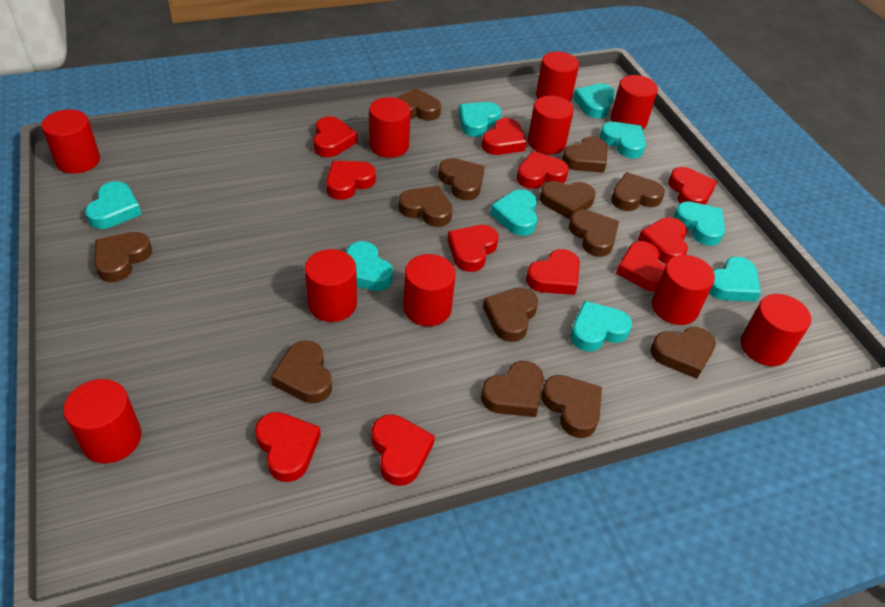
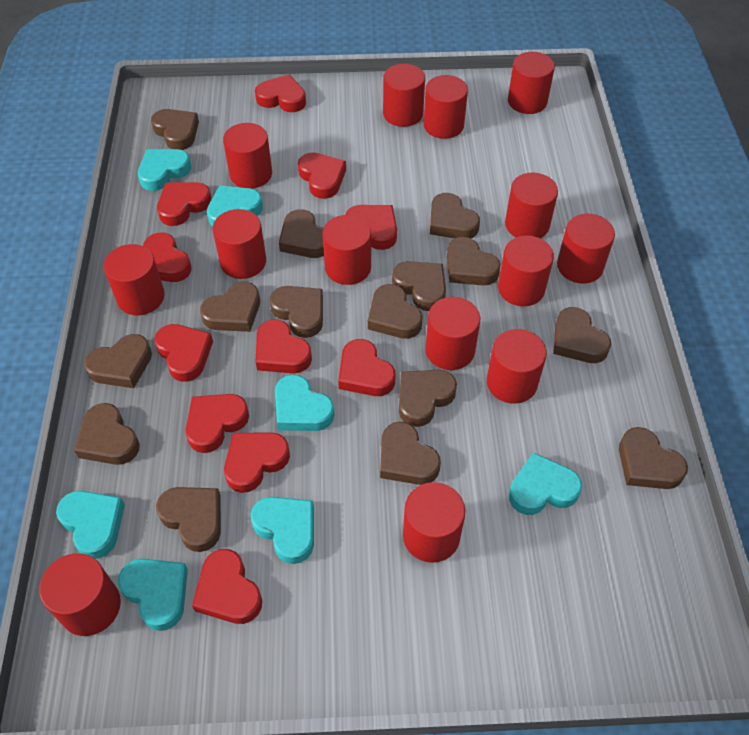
brown heart: [94,232,152,282] [271,341,332,403] [396,88,441,121] [398,186,452,227] [438,158,485,200] [481,361,543,417] [483,288,538,342] [540,181,595,220] [541,375,602,438] [562,136,608,173] [569,210,619,257] [611,172,665,211] [650,327,716,379] = 13 -> [74,403,140,465] [84,334,152,388] [151,109,199,150] [156,487,221,552] [200,282,260,332] [270,286,323,338] [279,209,324,258] [368,284,423,339] [380,422,441,485] [392,261,446,311] [399,370,457,427] [430,193,480,238] [447,237,501,286] [553,307,611,363] [619,427,688,489] = 15
red cylinder: [41,109,100,174] [63,379,141,463] [305,249,357,322] [369,97,411,158] [403,254,456,326] [528,96,574,154] [536,52,579,102] [611,75,658,130] [652,255,715,325] [741,294,811,366] = 10 -> [39,553,121,636] [104,244,165,315] [213,209,266,279] [223,123,272,189] [323,215,371,285] [383,64,425,127] [403,482,465,563] [423,75,468,139] [425,297,480,370] [487,329,547,404] [498,235,554,306] [505,173,558,238] [508,52,555,114] [557,214,615,284] = 14
turquoise heart: [85,181,142,229] [346,241,393,291] [459,102,501,137] [490,189,537,236] [570,301,632,352] [573,83,615,118] [600,122,646,158] [673,201,725,246] [709,257,761,302] = 9 -> [56,491,125,559] [118,558,188,631] [138,149,191,191] [207,186,263,227] [251,497,314,564] [275,375,335,431] [509,452,582,515] = 7

